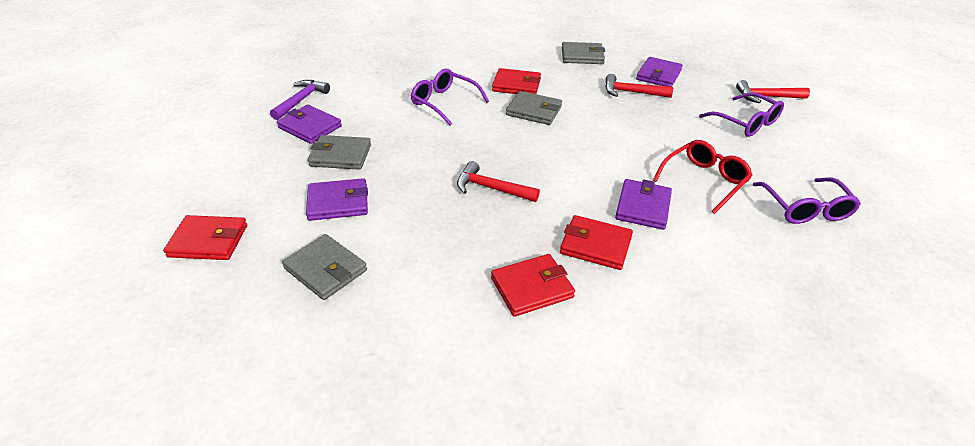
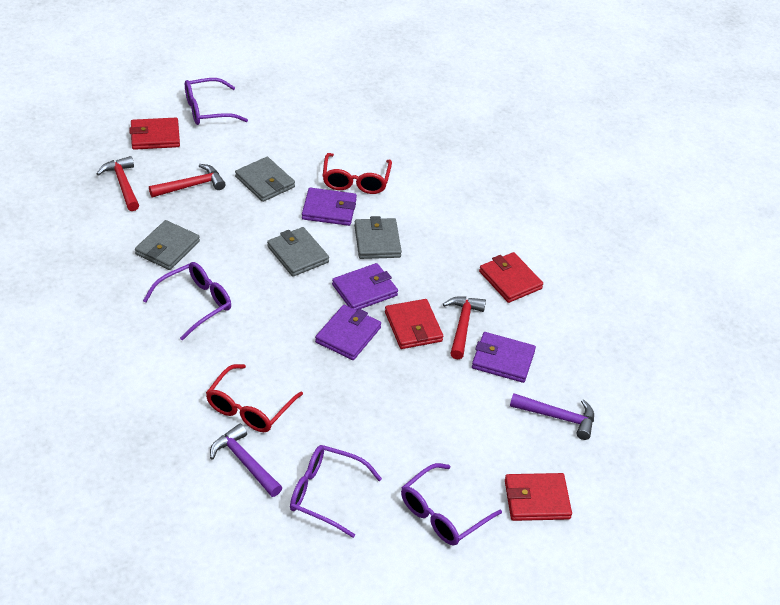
purple glasses: [411,69,489,125] [699,93,784,137] [753,178,861,224] = 3 -> [143,262,231,341] [185,78,248,125] [290,445,382,538] [401,463,502,546] = 4
purple hammer: [270,80,330,120] = 1 -> [210,424,282,497] [510,393,594,440] = 2
red glasses: [653,140,753,214] = 1 -> [206,364,303,432] [323,153,392,194] = 2

